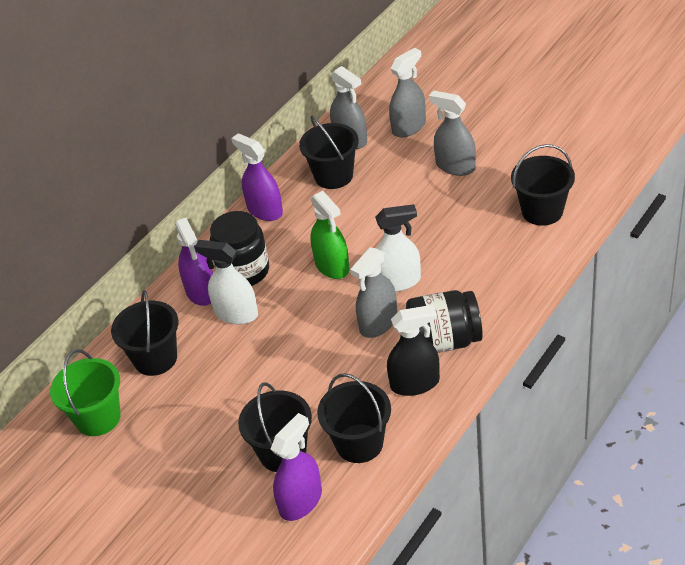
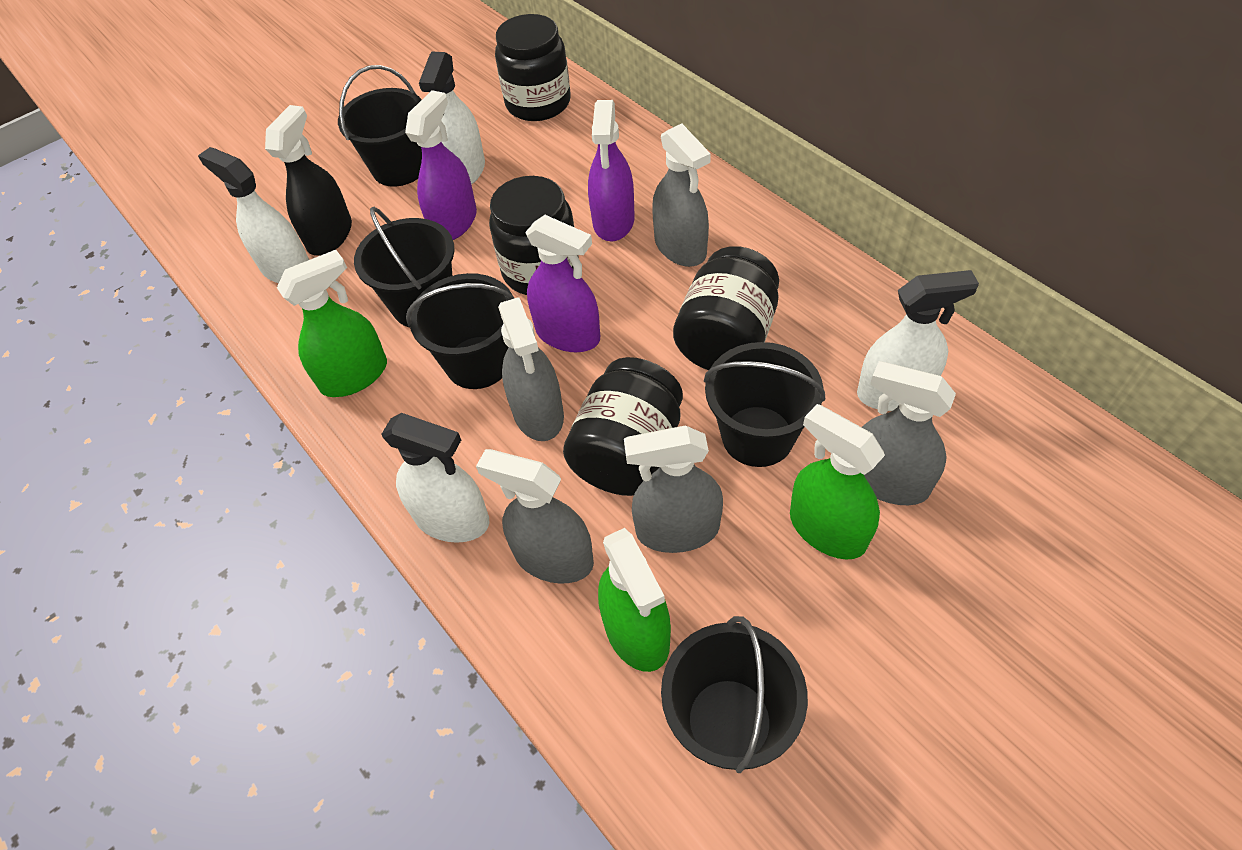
black jar: [210,211,269,286] [406,290,483,353] = 2 -> [489,176,579,295] [495,14,571,121] [563,357,683,496] [673,246,779,370] = 4
green bucket: [50,349,121,436] = 1 -> none = 0
green spray bottle: [310,191,349,279] = 1 -> [277,250,387,397] [598,528,671,672] [790,404,885,560] = 3
grey spray bottle: [330,66,367,149] [350,247,397,338] [389,48,426,138] [429,91,476,176] = 4 -> [476,449,594,583] [498,297,564,441] [624,426,723,553] [652,124,711,267] [862,361,956,505] = 5
white spray bottle: [195,240,258,324] [375,204,421,292] = 2 -> [198,147,309,283] [381,413,490,543] [419,52,485,185] [857,270,979,411] = 4

